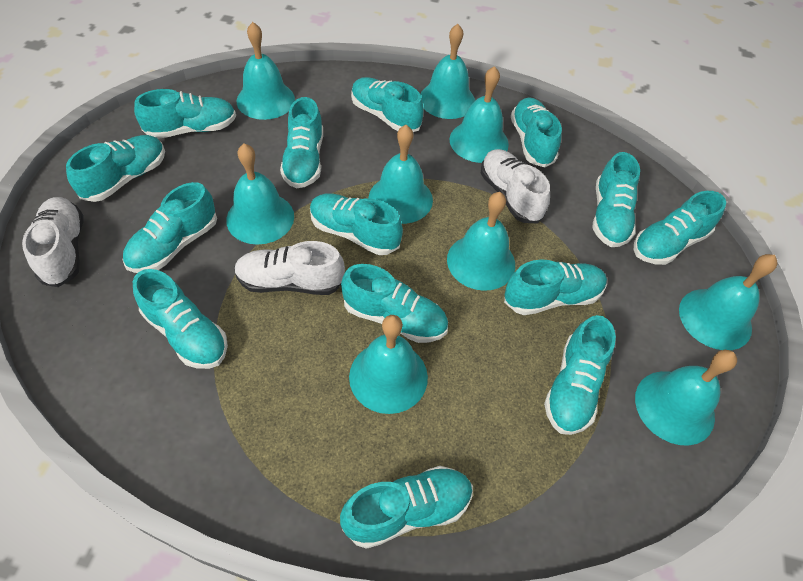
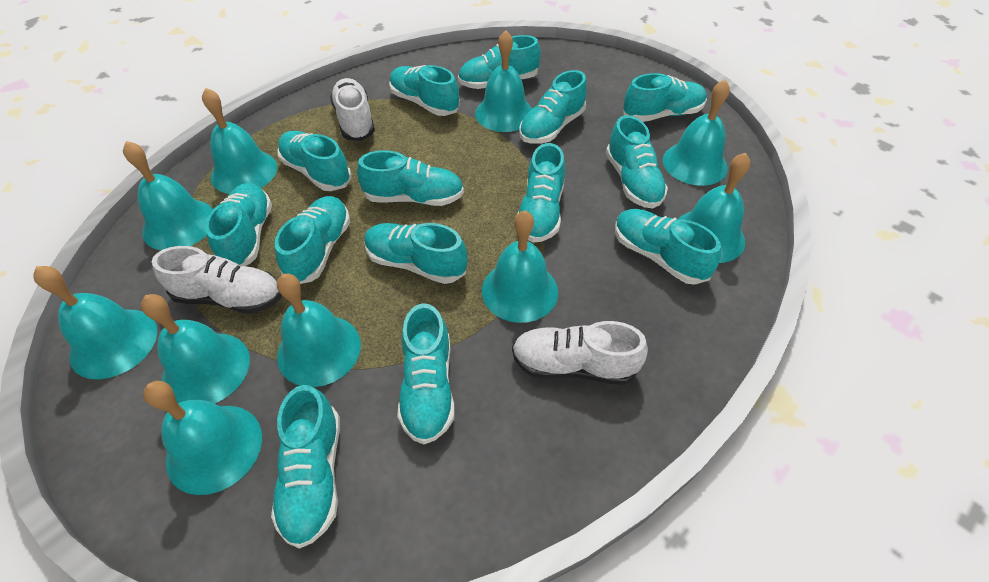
turquoise bell: [226,143,294,245] [237,22,295,120] [349,315,428,414] [369,125,433,224] [420,24,475,119] [447,192,515,291] [450,66,509,163] [635,350,737,446] [679,254,777,350] = 9 -> [33,266,157,379] [123,141,213,250] [141,294,250,404] [143,381,262,495] [202,88,277,194] [277,274,361,387] [475,30,532,132] [482,210,558,323] [663,80,730,186] [678,153,750,263] = 10

